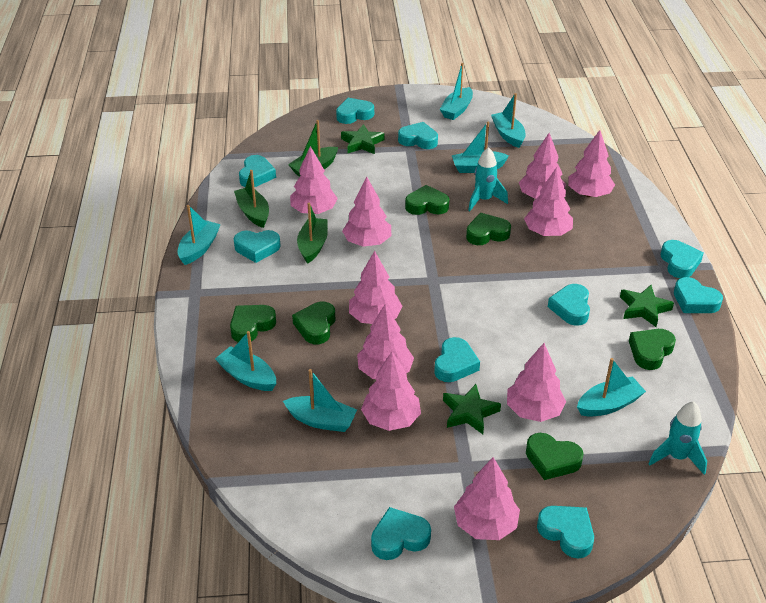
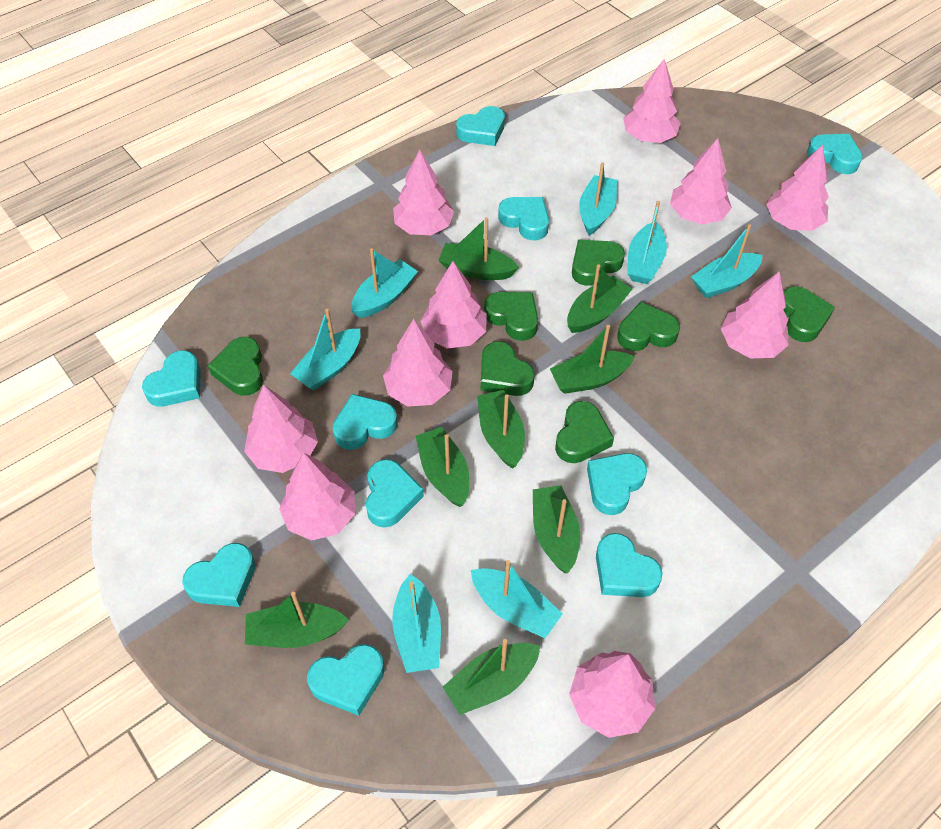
green boat: [234,170,269,228] [288,120,338,177] [297,203,328,264] = 3 -> [245,592,349,648] [416,427,469,507] [438,217,519,280] [443,639,540,715] [477,390,525,469] [533,485,580,573] [550,325,635,394] [567,264,632,333] = 8
green heart: [230,305,276,342] [292,302,335,344] [405,185,449,215] [466,213,511,245] [526,433,584,480] [629,329,676,370] = 6 -> [208,337,263,396] [481,341,535,396] [484,292,538,341] [555,401,614,463] [572,239,625,286] [617,302,680,351] [783,286,835,342] = 7
green star: [341,124,384,154] [443,384,501,434] [620,285,674,327] = 3 -> none = 0
turquoise rocket: [468,147,508,211] [648,401,707,475] = 2 -> none = 0

